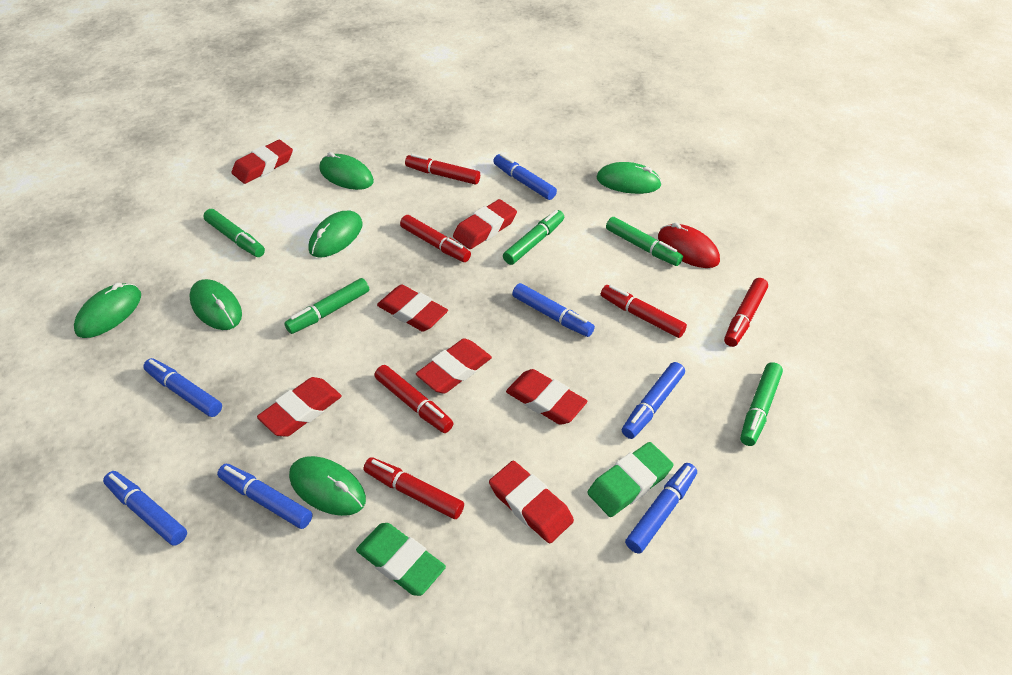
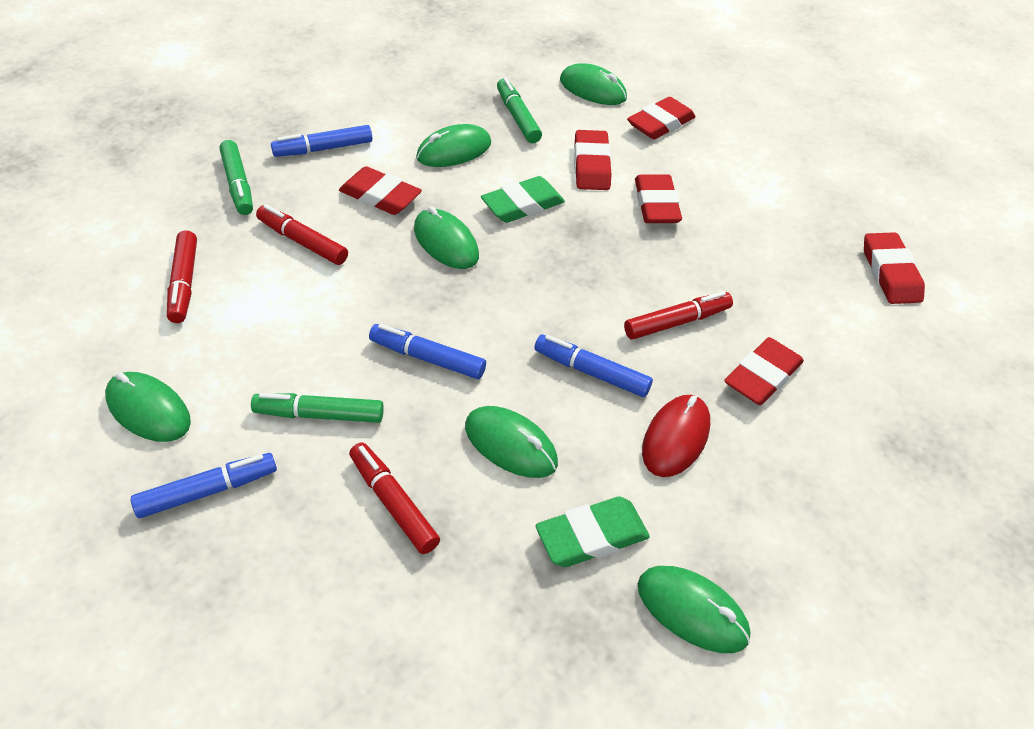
blue marker: [103,471,187,546] [143,358,222,417] [217,464,313,529] [493,153,557,200] [512,283,595,337] [622,362,685,439] [625,463,697,554] = 7 -> [131,453,277,518] [271,125,373,157] [369,324,486,379] [534,334,653,397] = 4
green marker: [203,209,265,257] [284,278,369,334] [503,210,564,265] [606,217,683,266] [740,362,783,446] = 5 -> [220,140,253,215] [251,393,384,423] [497,78,542,143] = 3
red eraser: [231,140,293,184] [257,377,342,437] [377,285,448,332] [416,339,492,394] [453,199,517,249] [489,461,574,543] [506,369,588,425] = 7 -> [339,166,422,215] [574,130,611,190] [627,97,696,139] [635,174,682,223] [724,337,804,405] [864,232,925,304] = 6
red marker: [364,457,464,519] [375,365,453,433] [400,215,471,262] [405,154,480,185] [601,285,687,338] [724,278,768,347] = 6 -> [167,230,197,323] [256,204,348,265] [349,442,440,554] [624,291,733,340] = 4

